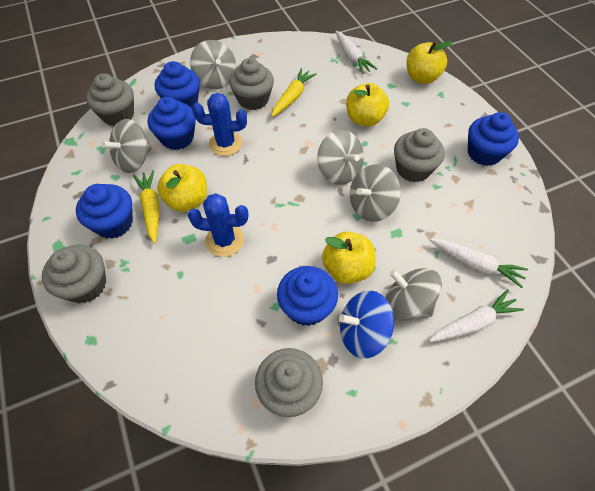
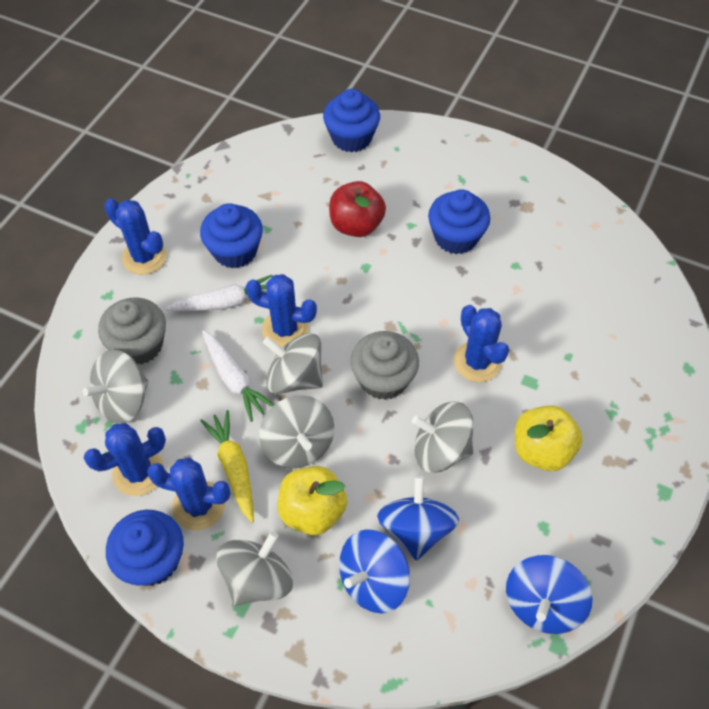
blue cactus: [188,193,248,257] [192,93,247,156] = 2 -> [84,423,166,496] [104,199,167,275] [147,457,231,530] [246,274,317,348] [454,305,509,382] = 5
blue cupcake: [76,184,133,239] [148,97,196,150] [155,61,200,108] [277,266,338,326] [468,112,519,166] = 5 -> [106,510,184,586] [200,203,263,268] [323,89,380,153] [428,189,490,254] = 4
blue spinning top: [339,290,394,359] = 1 -> [339,529,410,613] [377,476,459,561] [506,555,592,634] = 3
grey cupcake: [42,245,106,303] [86,73,134,126] [229,58,274,110] [255,348,323,417] [394,128,445,182] = 5 -> [98,297,166,364] [350,331,419,400] = 2
red apple: none = 0 -> [329,181,386,237] = 1
white carrot: [336,31,377,74] [429,289,524,342] [430,239,528,288] = 3 -> [165,275,273,311] [202,330,274,422] = 2
yellow apple: [157,164,207,212] [322,232,376,284] [346,83,389,127] [406,41,453,84] = 4 -> [277,466,347,535] [515,405,583,471] = 2
yellow carrot: [133,170,159,244] [272,68,316,117] = 2 -> [200,410,254,523] = 1

